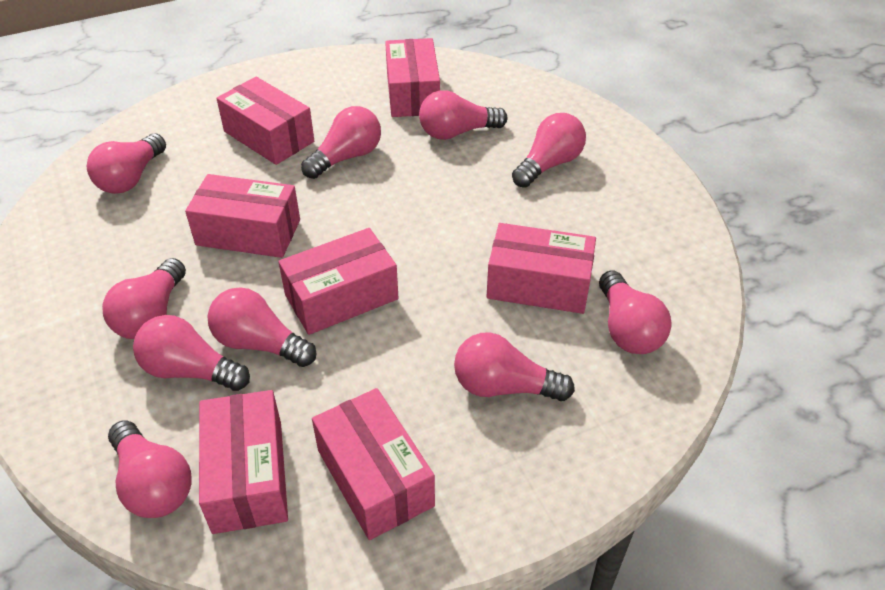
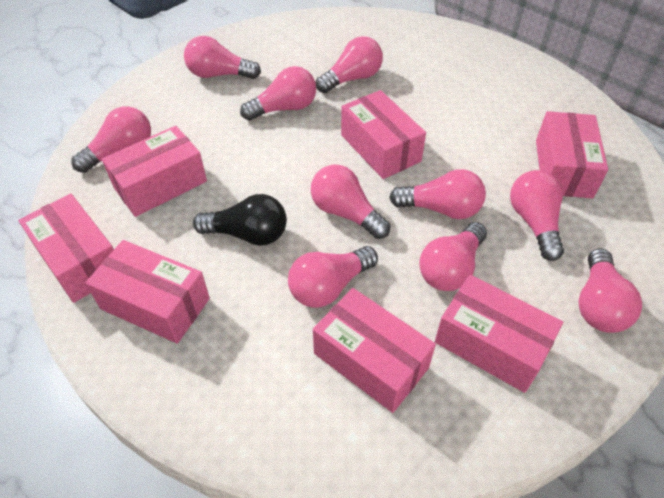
black light bulb: none = 0 -> [193,194,287,246] = 1

